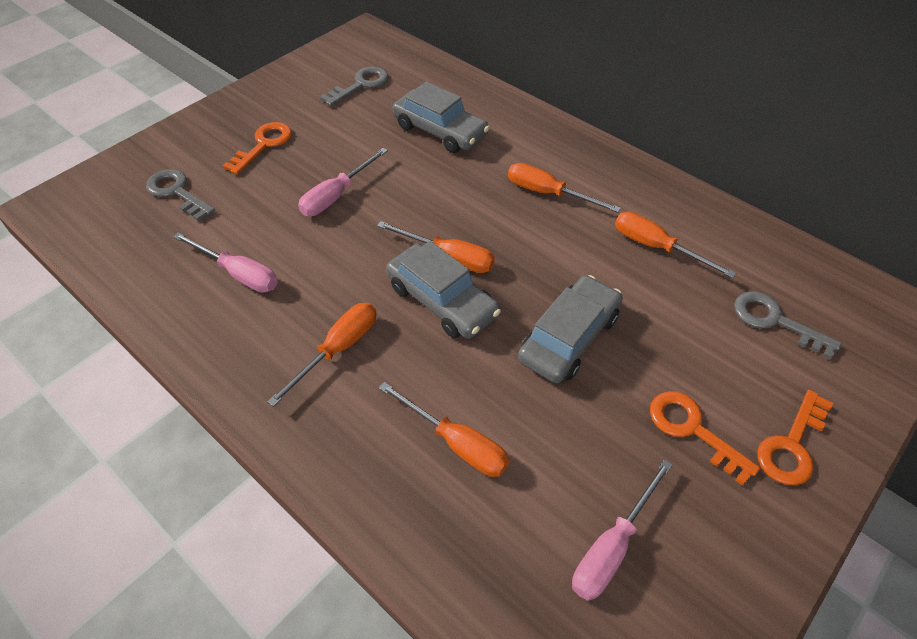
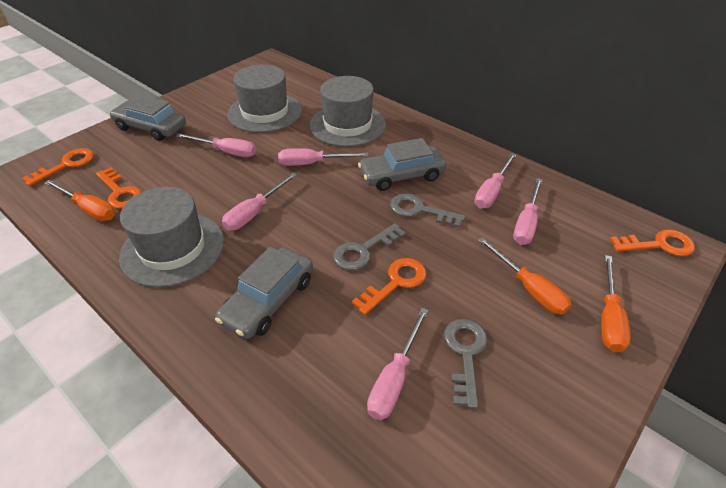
grey hat: none = 0 -> [119,187,224,287] [227,65,302,133] [310,76,386,147] = 3
orange key: [223,122,292,175] [650,391,760,486] [757,390,833,485] = 3 -> [22,148,94,186] [96,167,142,209] [352,258,426,315] [610,229,695,256] = 4
orange screwdriver: [267,303,377,407] [377,221,495,273] [378,382,509,477] [508,163,621,213] [615,212,736,278] = 5 -> [44,180,115,221] [478,237,572,315] [601,255,631,352] = 3
pink screwdriver: [173,232,278,293] [298,148,388,216] [572,459,673,601] = 3 -> [176,133,256,157] [222,173,297,231] [278,148,369,166] [367,308,429,420] [474,153,517,209] [513,178,543,245] = 6

